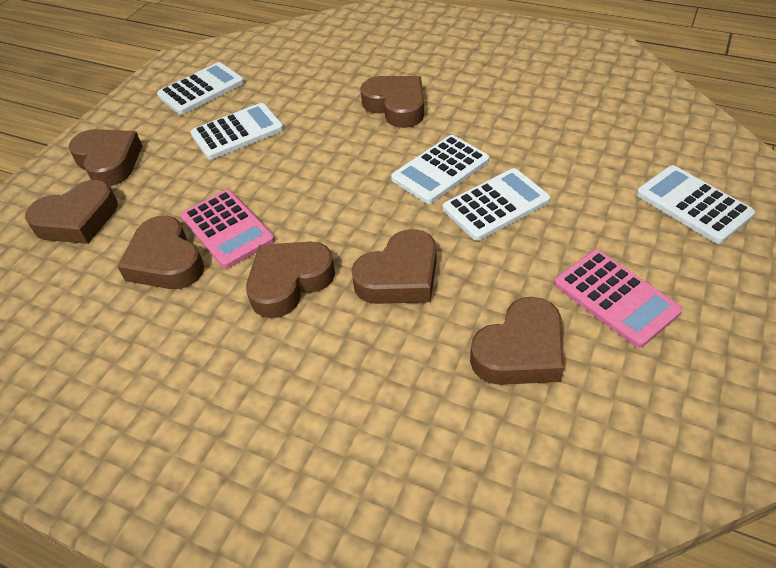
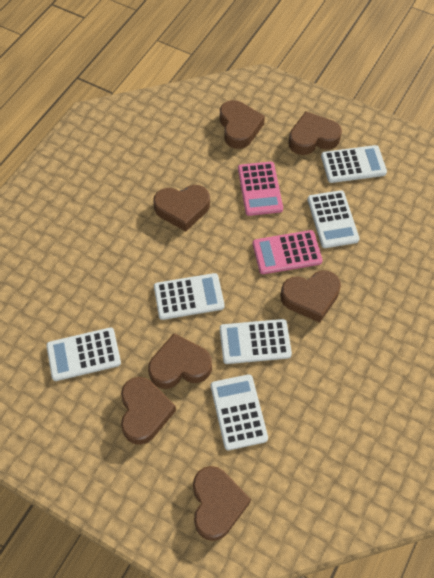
white calculator: [157,62,244,115] [191,103,284,160] [391,135,489,204] [443,168,550,241] [636,165,755,244] = 5 -> [46,327,121,381] [154,273,225,320] [211,374,268,450] [220,319,292,364] [307,190,360,248] [321,145,387,183] = 6

